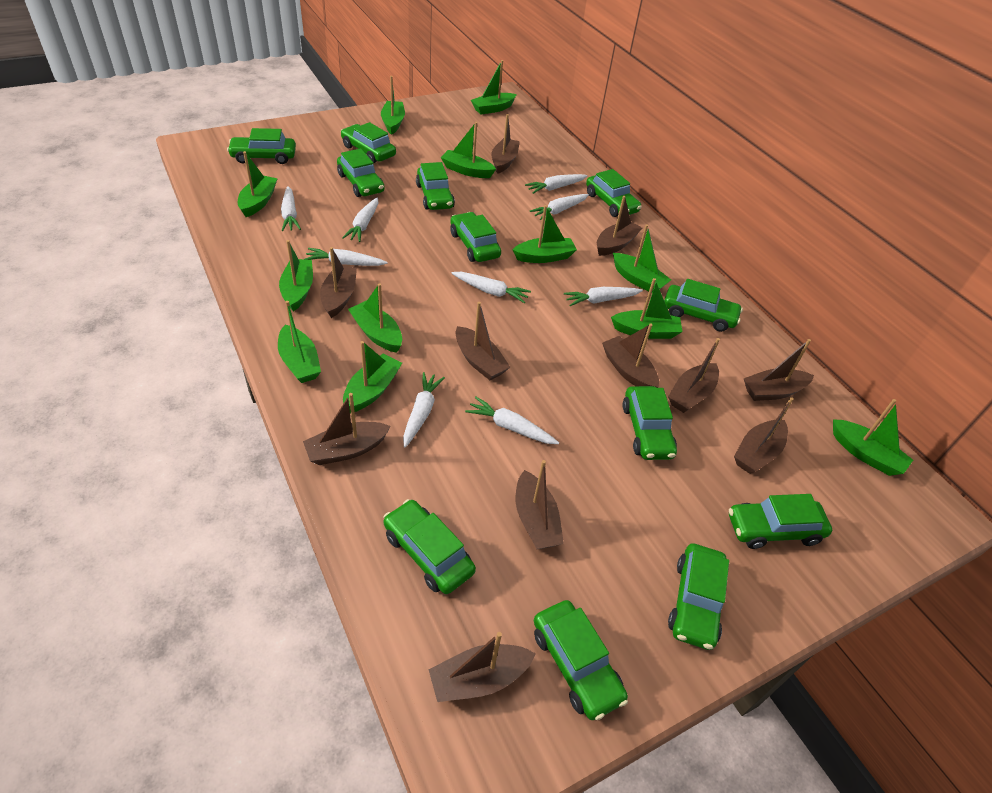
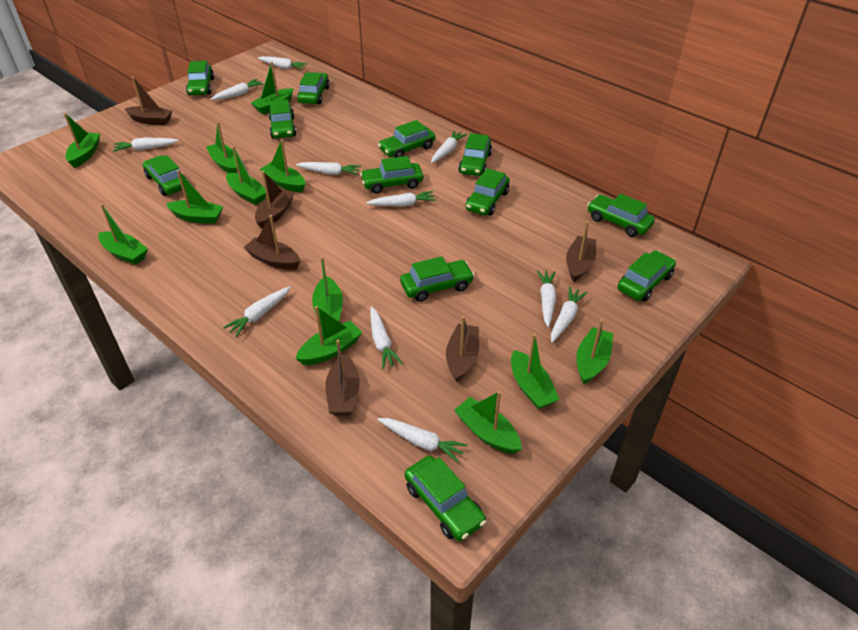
brown boat: [303,393,391,465] [320,247,357,318] [429,632,536,702] [455,302,510,380] [492,114,520,174] [516,460,564,549] [597,196,642,256] [602,324,659,388] [668,338,720,413] [734,397,794,474] [744,339,814,401] = 11 -> [125,77,172,125] [244,215,300,270] [255,171,295,229] [326,340,360,416] [446,316,479,382] [566,221,596,282] = 6
white carrot: [281,186,301,231] [305,248,388,266] [342,197,378,242] [403,372,445,448] [451,272,531,303] [465,397,559,444] [525,174,588,194] [530,194,589,220] [564,287,643,306] = 9 -> [113,138,179,152] [210,79,264,100] [223,286,291,337] [258,56,308,70] [296,162,361,175] [366,191,436,207] [370,307,403,369] [377,418,468,463] [431,130,467,163] [537,270,556,327] [551,287,587,343] = 11

